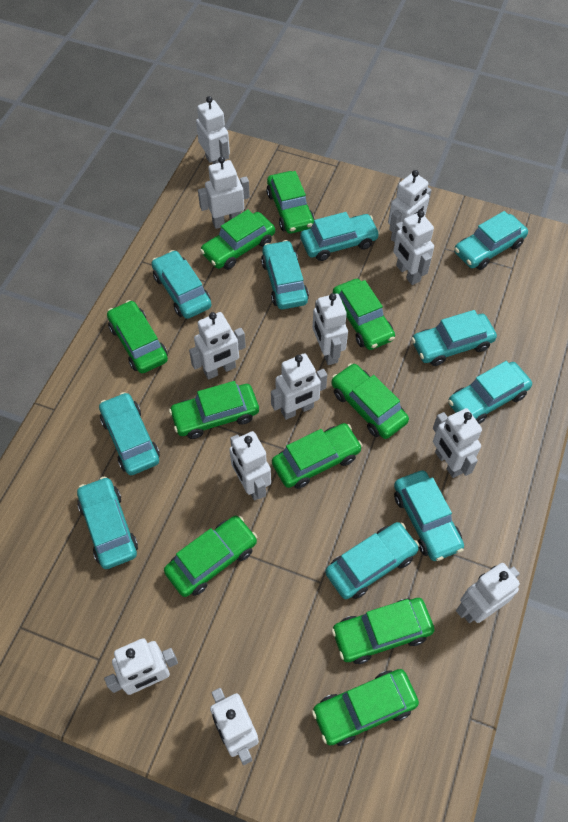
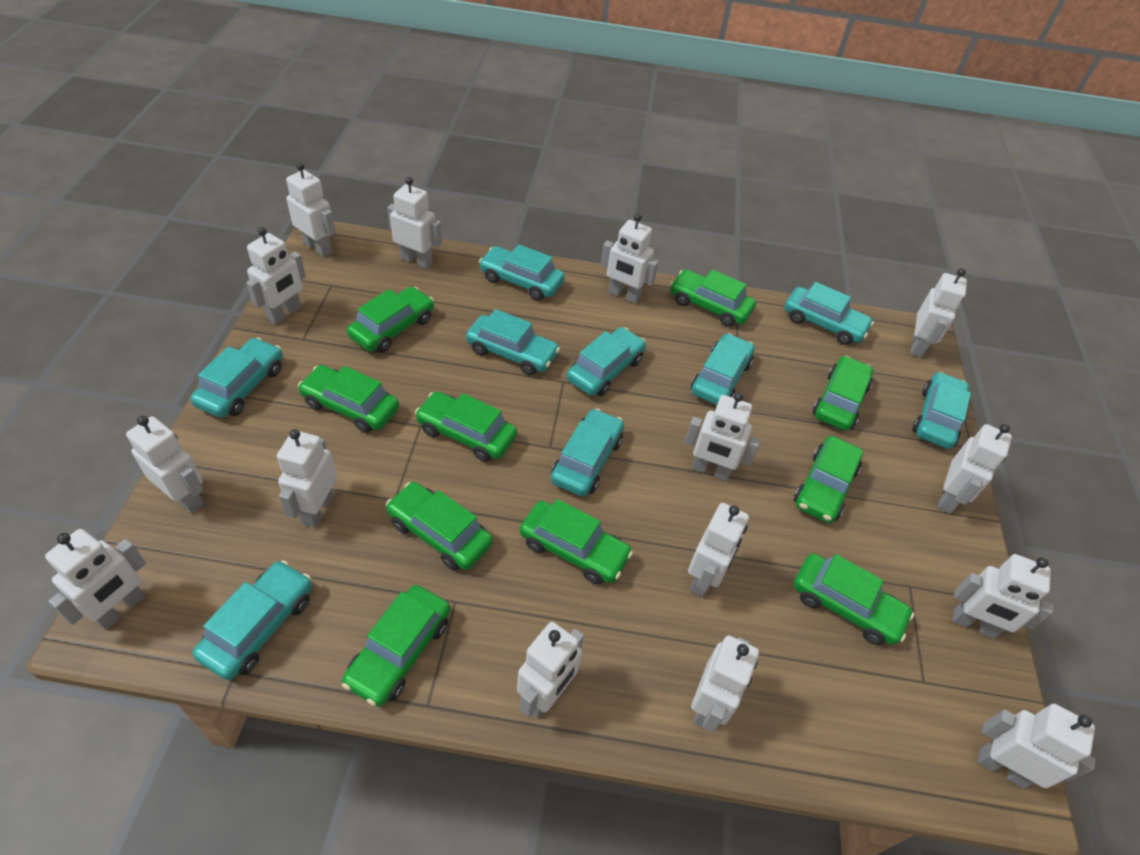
turquoise car: [77,476,138,569] [99,392,160,475] [152,250,212,319] [261,240,309,309] [300,212,380,261] [325,522,420,599] [394,470,464,561] [412,310,497,366] [448,361,532,424] [454,211,528,270] = 10 -> [190,337,283,418] [193,560,312,680] [466,309,560,375] [479,244,565,300] [551,408,624,496] [567,327,646,396] [691,333,755,405] [785,282,874,345] [912,372,971,449] = 9
white robot: [104,638,178,695] [189,312,246,380] [196,96,230,164] [198,156,250,229] [210,688,259,765] [229,431,271,500] [271,353,327,420] [313,293,348,365] [388,170,431,243] [393,210,434,285] [433,408,482,478] [456,563,520,623] = 12 -> [45,529,146,630] [126,416,204,513] [246,227,306,324] [277,429,337,527] [286,162,336,257] [387,177,442,269] [517,622,584,717] [601,214,659,303] [685,392,761,481] [688,503,749,597] [691,635,759,733] [910,268,967,357] [938,424,1012,514] [952,554,1053,639] [977,704,1096,789] = 15

